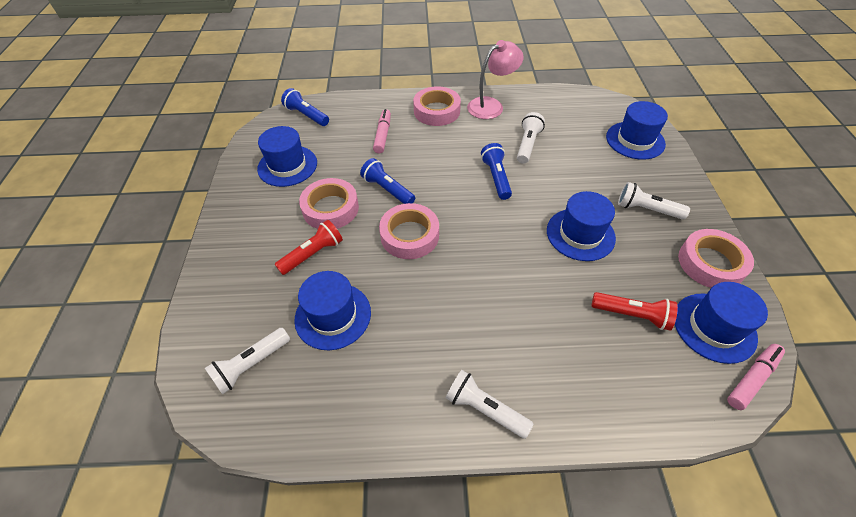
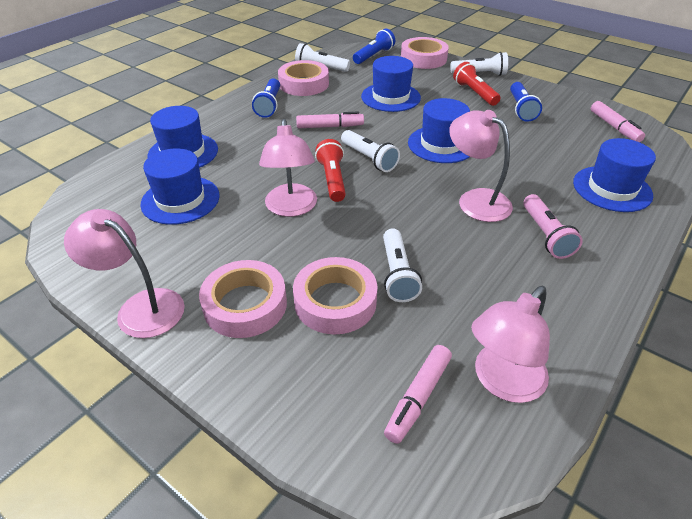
pink flashlight: none = 0 -> [523,194,583,259] = 1
pink lamp: [467,40,524,119] = 1 -> [64,209,185,338] [259,119,317,217] [449,110,513,222] [471,286,550,403] = 4
pink marker: [373,109,391,153] [727,344,785,410] = 2 -> [296,111,364,128] [384,345,452,444] [591,101,645,142] = 3

